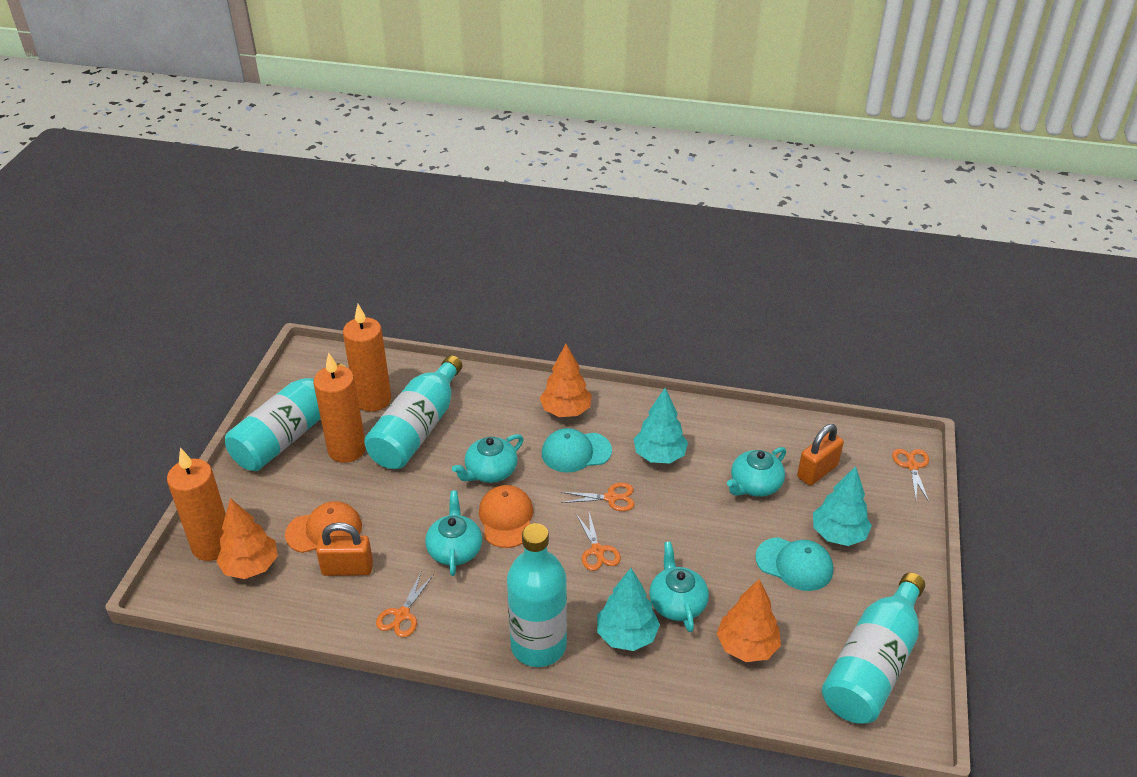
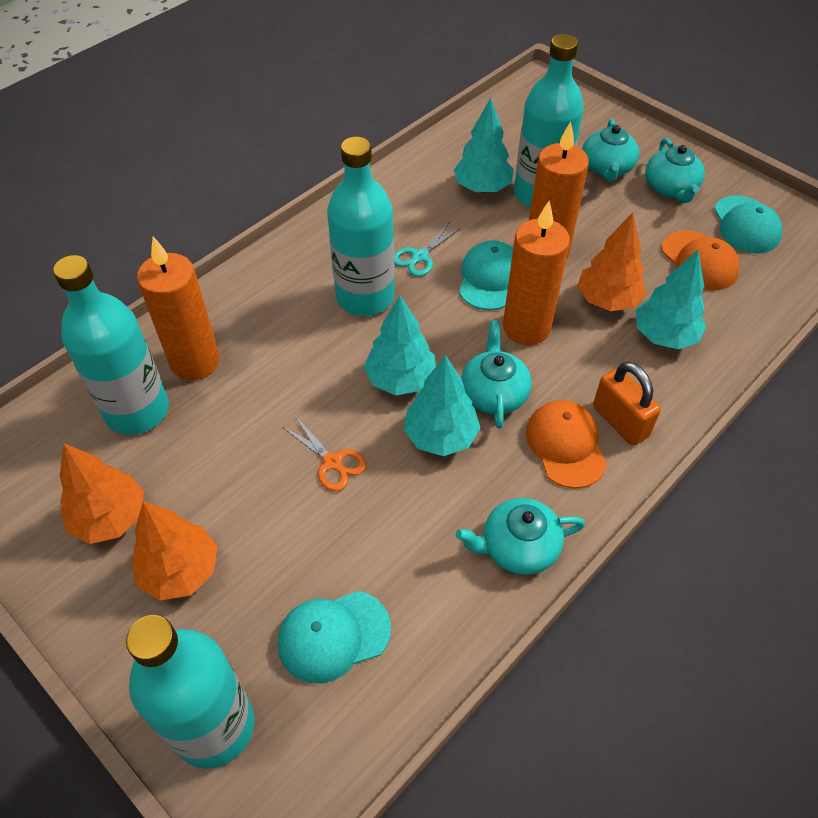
orange padlock: [316,522,373,576] [797,424,844,486] = 2 -> [593,362,661,446] = 1
orange scissors: [376,572,433,637] [561,483,635,511] [576,513,621,571] [892,449,929,502] = 4 -> [282,416,367,491] = 1
turquoise cap: [542,428,612,472] [755,537,833,591] = 2 -> [278,591,391,683] [459,240,513,310] [714,196,782,253] = 3
turquoise scissors: none = 0 -> [394,222,461,277] = 1
turquoise tree: [597,568,660,651] [634,388,688,464] [813,466,872,546] = 3 -> [364,295,436,395] [404,355,480,456] [454,98,514,193] [636,250,707,349] = 4

